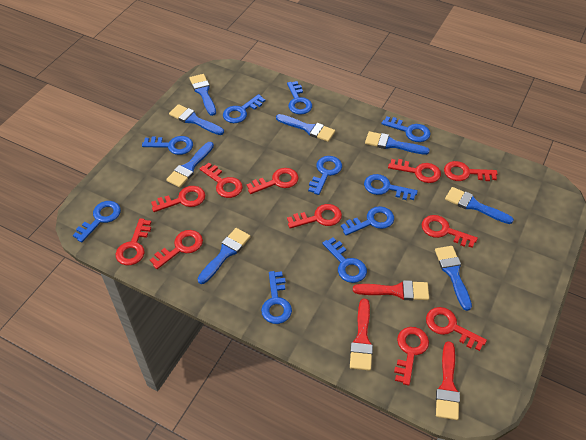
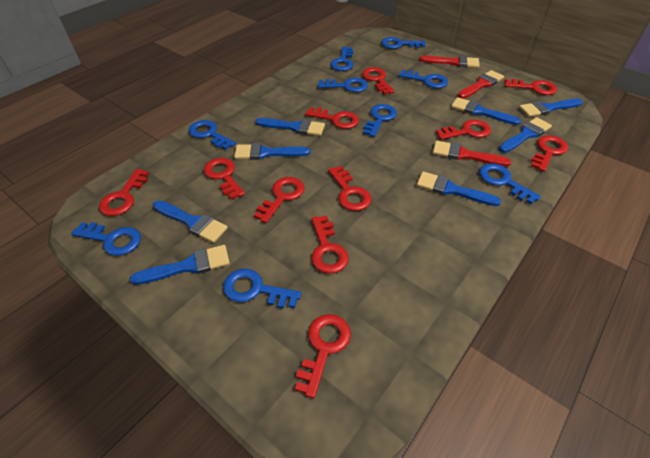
blue key: [73,201,121,242] [142,136,193,155] [223,94,265,123] [261,271,292,324] [287,81,312,115] [308,156,342,195] [322,237,367,283] [341,206,394,236] [364,174,418,200] [382,116,431,142] = 10 -> [71,222,141,256] [189,120,236,150] [223,269,301,309] [318,78,368,92] [330,47,354,71] [363,104,397,137] [381,37,425,49] [399,70,448,88] [479,163,541,204] = 9

